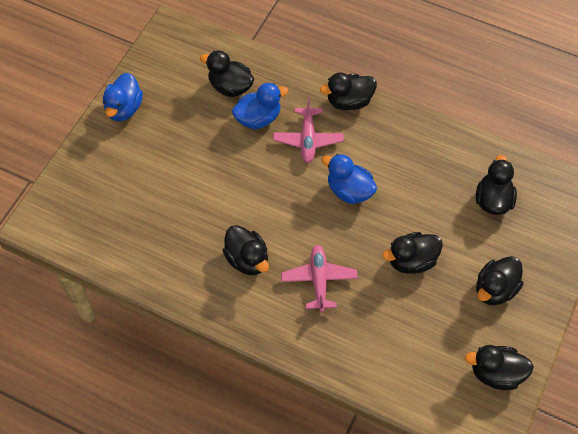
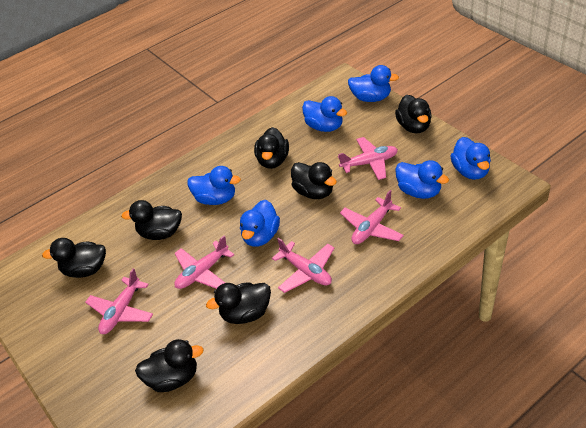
blue duck: [103,73,143,121] [232,83,288,129] [321,154,377,204] = 3 -> [187,166,241,205] [240,200,280,246] [302,96,347,132] [348,65,399,102] [395,160,449,199] [451,137,491,180] = 6
pink plane: [273,97,344,163] [281,245,358,312] = 2 -> [85,268,153,334] [174,236,235,289] [272,238,334,293] [338,137,398,180] [340,190,404,244] = 5

